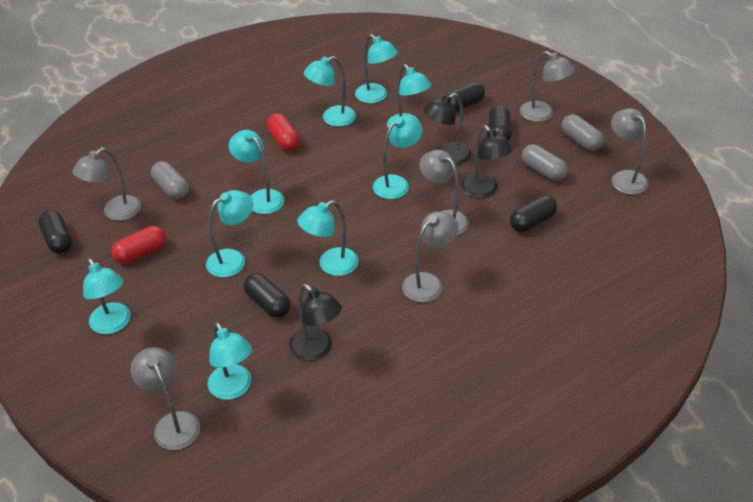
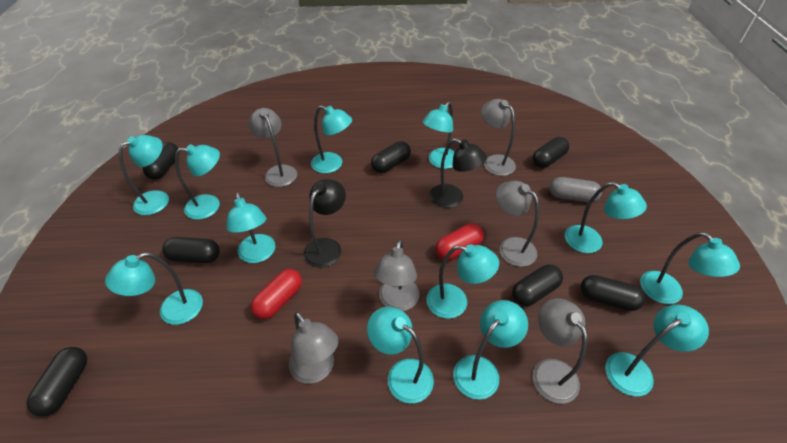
black capsule: [38,210,72,254] [243,273,291,318] [446,81,485,111] [489,105,512,141] [510,195,557,232] = 5 -> [26,347,87,417] [143,142,179,179] [162,237,220,263] [371,141,411,173] [512,265,563,306] [532,137,569,168] [580,275,645,311] = 7
black lamp: [289,284,342,361] [423,93,471,165] [461,125,513,198] = 3 -> [304,179,346,268] [429,138,487,208] = 2
grey capsule: [151,161,189,200] [522,144,568,181] [561,114,604,151] = 3 -> [549,177,602,202] = 1
turquoise lamp: [83,258,131,334] [206,190,253,277] [207,322,252,400] [229,130,284,214] [297,200,359,276] [304,56,356,127] [355,34,398,103] [373,116,422,199] [387,64,431,128] = 9 -> [105,252,203,325] [119,135,169,215] [175,144,220,220] [226,192,275,263] [311,105,352,173] [367,307,434,403] [422,102,455,169] [426,244,499,319] [453,300,528,400] [565,182,647,253] [605,305,709,396] [640,232,740,304] = 12

